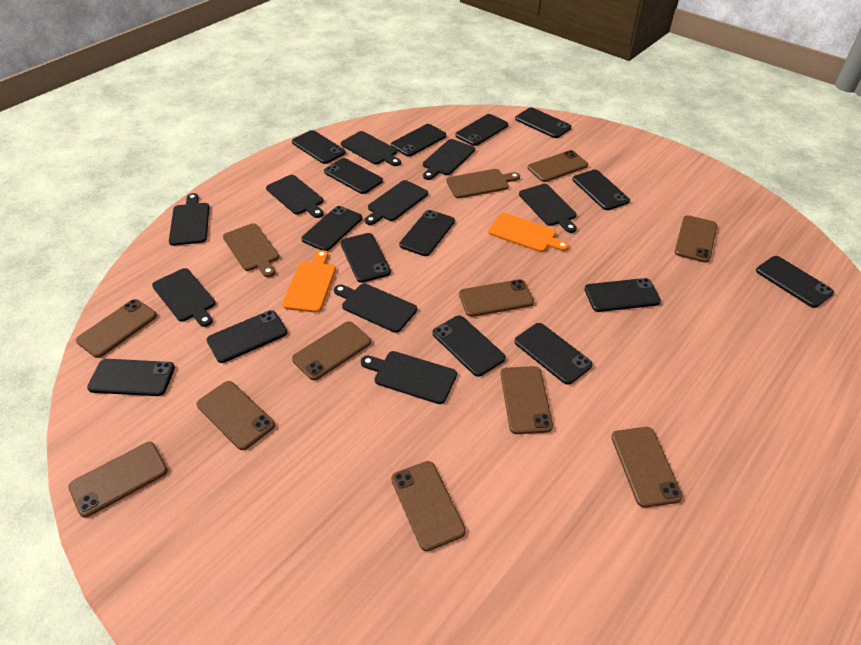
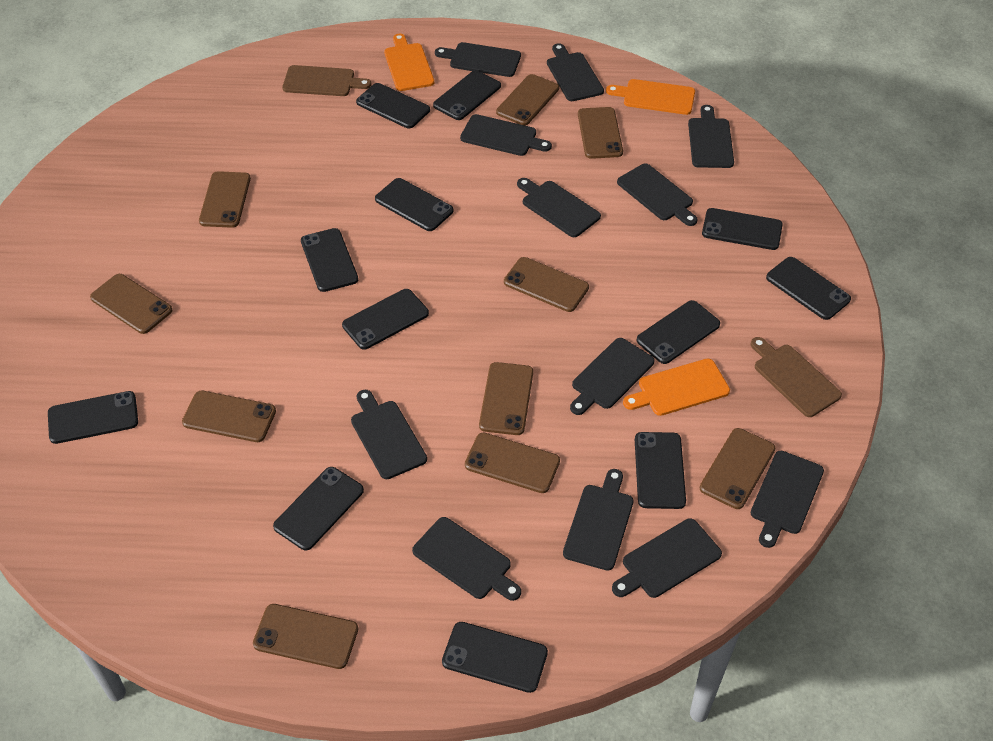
black cutting board: [152,268,216,327] [169,193,209,246] [266,175,324,218] [334,284,417,333] [341,131,401,166] [361,351,457,404] [365,180,428,225] [423,139,475,180] [519,184,577,233] = 9 -> [351,390,427,479] [412,517,521,601] [435,42,521,77] [460,114,552,156] [517,178,601,237] [547,43,604,101] [563,469,634,571] [570,338,655,415] [612,518,722,598] [617,163,698,226] [688,105,734,168] [751,451,824,548] = 12
black phone: [87,359,175,396] [206,310,287,363] [292,130,346,164] [301,206,362,251] [324,158,383,194] [340,233,391,283] [391,124,446,157] [399,210,455,256] [433,315,505,377] [455,114,508,146] [515,108,571,138] [515,323,593,385] [572,169,630,210] [585,278,661,312] [756,256,834,308] = 15 -> [48,391,138,444] [273,467,364,550] [301,228,358,292] [342,289,429,350] [356,83,430,128] [375,178,453,231] [433,70,501,120] [442,622,548,693] [635,432,686,509] [637,300,720,364] [702,208,783,250] [766,257,851,320] = 12
orange cutting board: [282,250,336,313] [488,213,569,252] = 2 -> [384,34,434,91] [606,79,695,115] [623,359,730,416] = 3

